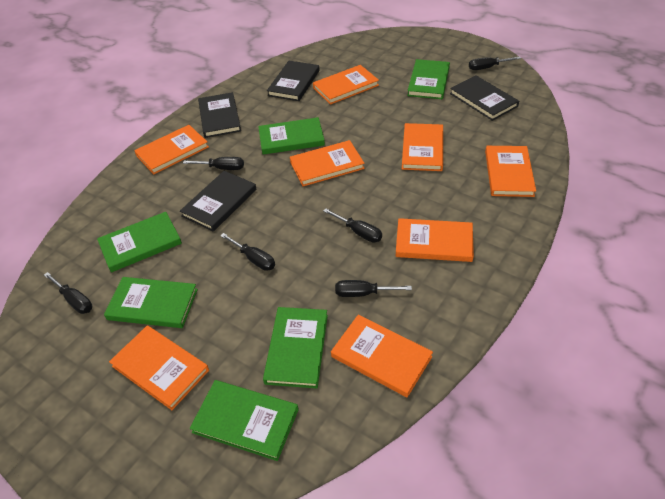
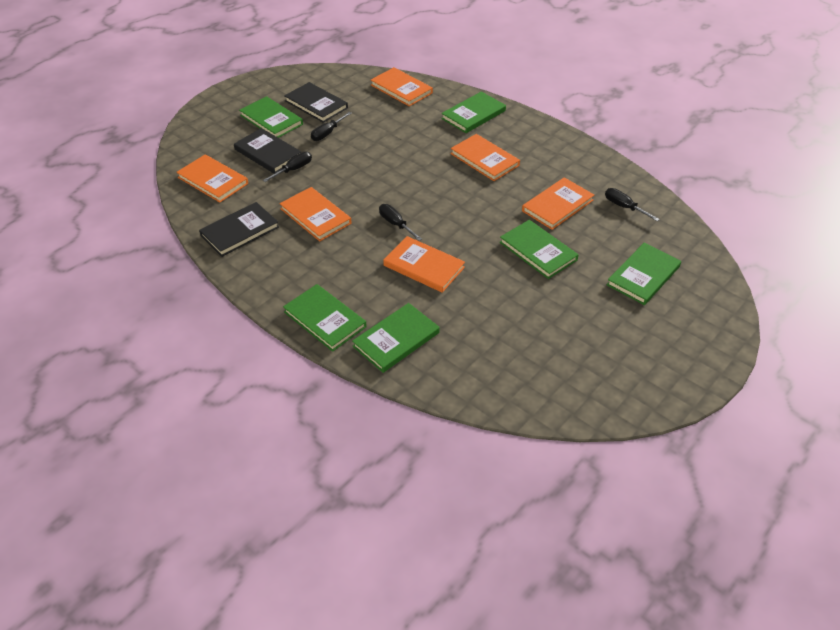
black book: [180,171,256,232] [198,92,241,138] [267,61,320,101] [450,75,519,121] = 4 -> [199,202,279,257] [234,128,301,174] [284,82,348,123] = 3
black screwdriver: [44,272,92,314] [183,157,244,170] [220,233,275,271] [323,208,382,242] [335,280,412,297] [469,56,521,70] = 6 -> [263,152,312,182] [311,112,352,141] [379,204,422,241] [605,188,660,221] = 4
orange book: [109,326,209,410] [134,125,209,175] [290,140,365,186] [313,65,379,105] [331,315,433,397] [396,218,474,262] [402,123,443,171] [485,146,536,197] = 8 -> [176,154,248,202] [280,187,352,241] [371,67,433,107] [383,236,465,293] [450,134,520,181] [522,177,594,230] = 6

